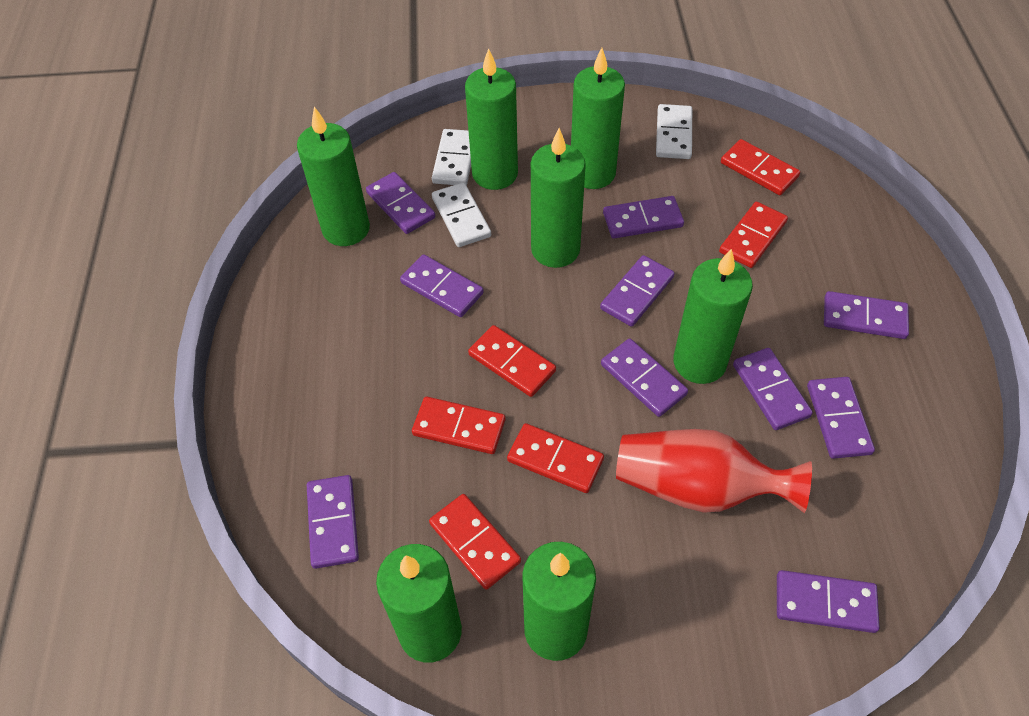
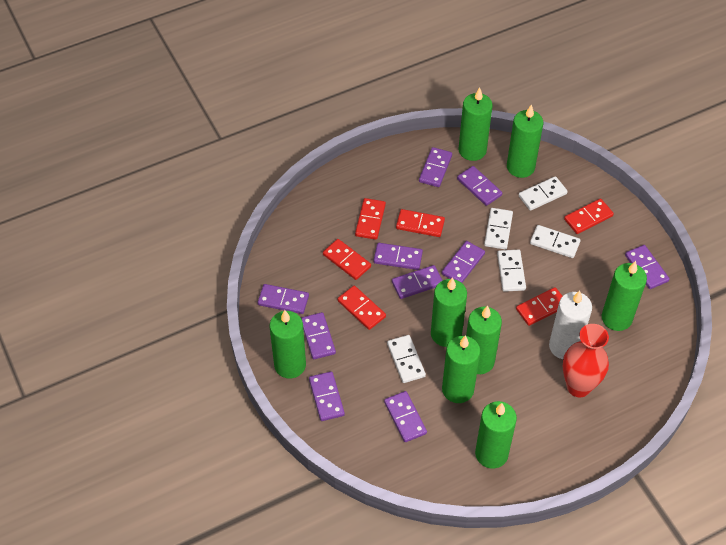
green candle: [297,107,370,246] [376,544,462,663] [465,48,518,190] [522,542,596,661] [531,128,586,268] [571,48,625,189] [673,248,753,384] = 7 -> [270,310,306,378] [431,277,467,347] [442,335,480,403] [458,87,493,161] [466,305,502,374] [475,401,517,469] [507,104,543,178] [602,261,647,331] = 8
white candle: none = 0 -> [549,290,592,359] = 1
white domino: [432,129,471,185] [432,182,491,247] [656,104,692,159] = 3 -> [387,335,426,383] [484,208,513,250] [497,250,526,292] [519,176,568,211] [530,225,581,258] = 5

